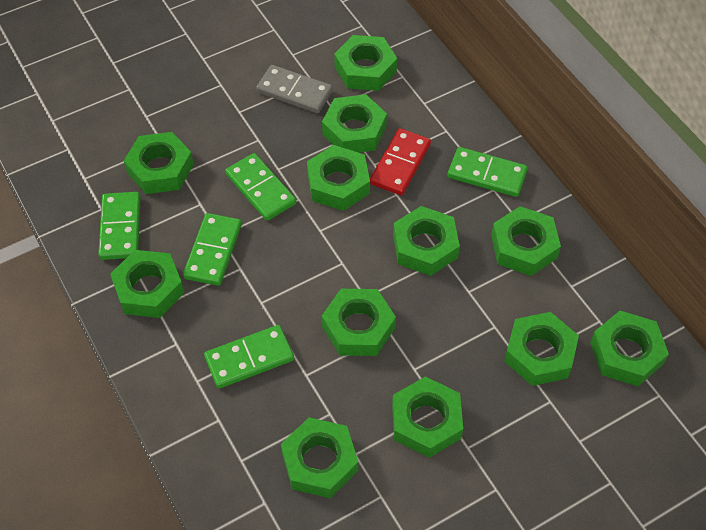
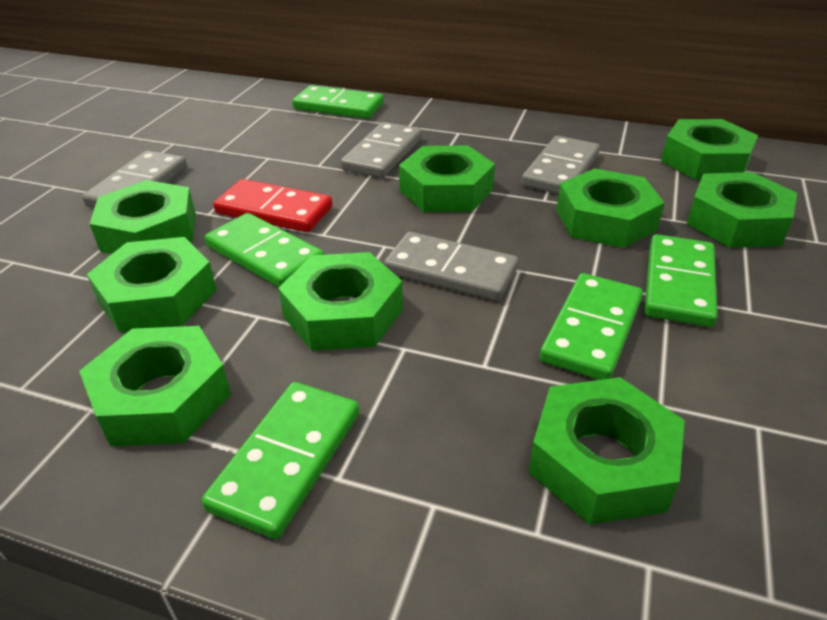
green nut: [110,250,184,318] [124,132,194,194] [281,417,358,498] [307,145,370,211] [322,94,387,153] [322,289,396,356] [334,35,397,91] [392,377,463,458] [393,206,460,276] [491,206,561,276] [504,312,579,386] [590,311,669,386] = 12 -> [79,326,231,446] [87,237,217,332] [90,180,196,254] [278,252,403,351] [399,145,495,212] [529,377,685,525] [556,168,665,248] [661,119,758,180] [687,172,797,248] = 9
grey domino: [256,65,333,113] = 1 -> [82,151,187,208] [340,122,422,178] [384,232,518,301] [522,136,600,194] = 4

